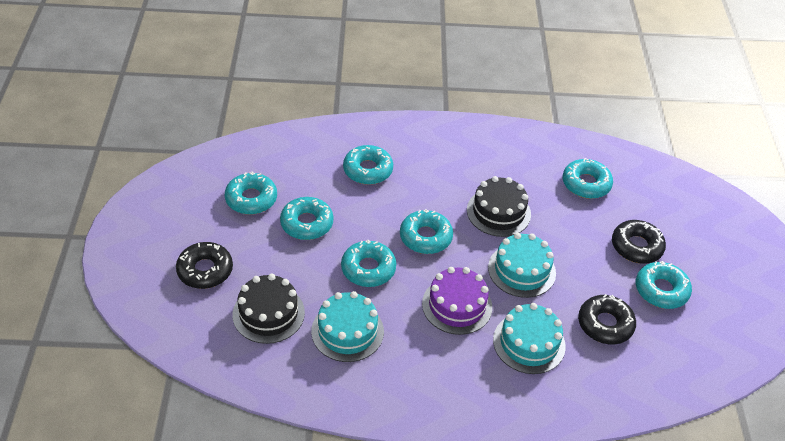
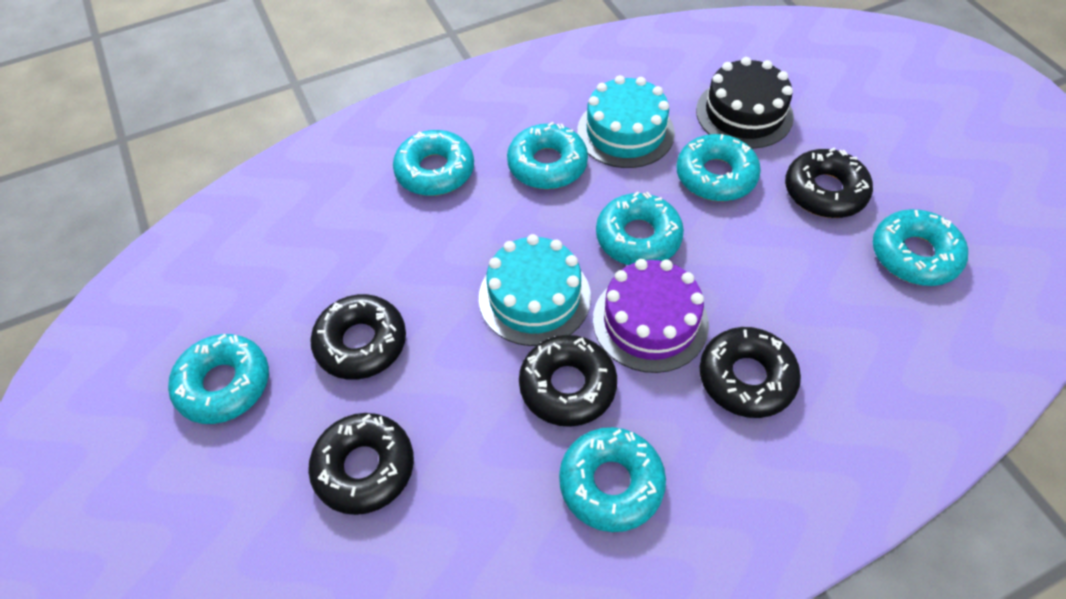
black cake: [232,274,305,344] [467,176,531,237] = 2 -> [696,57,794,149] = 1
black donut: [176,242,233,289] [578,294,636,345] [612,220,666,264] = 3 -> [308,413,414,515] [310,294,406,380] [519,335,617,427] [700,327,801,418] [785,148,873,218] = 5
turquoise cake: [311,291,384,362] [488,233,556,298] [493,303,566,374] = 3 -> [479,234,591,346] [577,75,675,168] = 2

